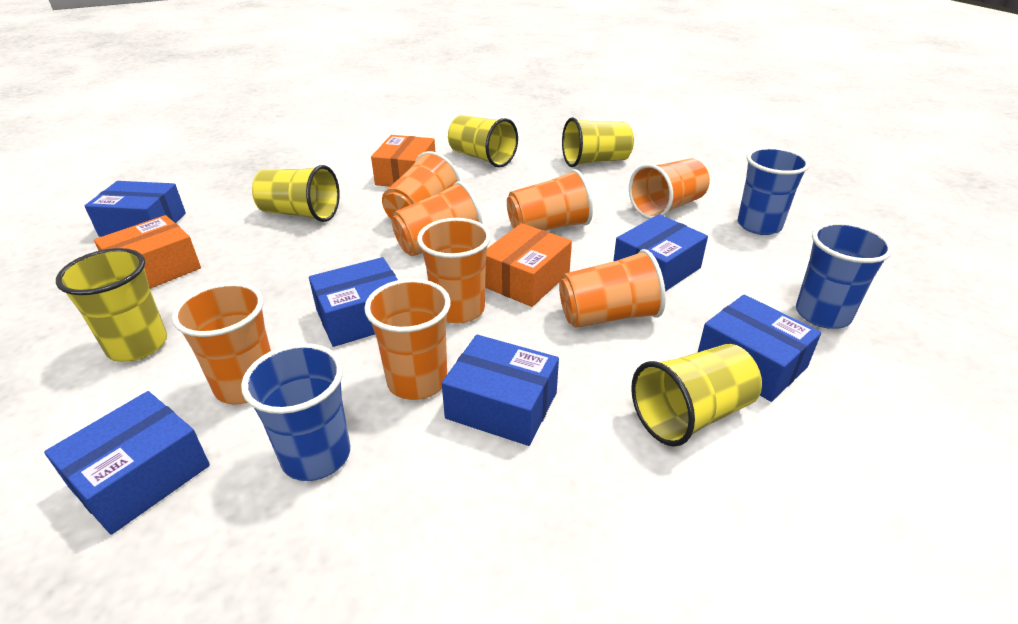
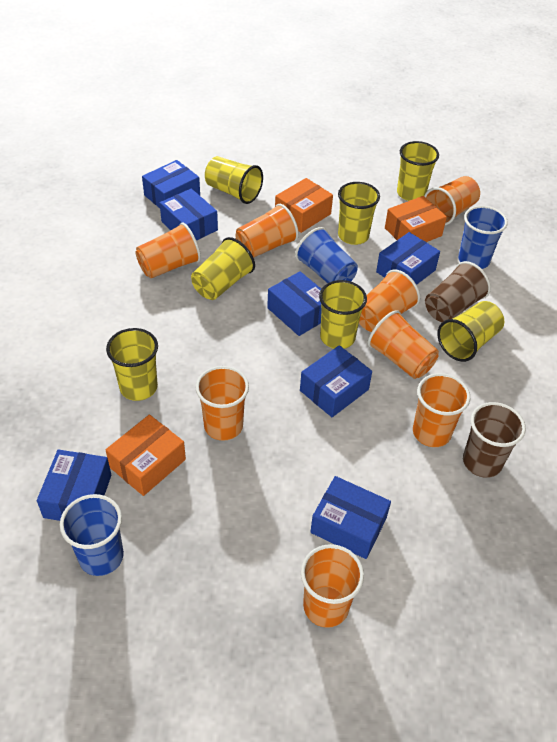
blue box: [44,391,210,535] [85,181,186,237] [309,257,398,347] [442,335,559,446] [613,214,708,292] [698,294,821,402] = 6 -> [37,450,111,521] [142,160,200,208] [160,189,218,241] [267,271,322,336] [300,345,372,417] [310,476,391,559] [376,232,440,285] = 7
brown cup: none = 0 -> [425,261,491,322] [463,402,526,478] = 2
yellow cup: [56,248,167,362] [252,165,340,222] [448,115,518,167] [562,117,634,167] [631,344,762,447] = 5 -> [106,328,158,401] [191,237,255,300] [205,156,263,204] [319,280,367,349] [338,182,380,245] [397,141,439,201] [437,301,504,362] = 7

